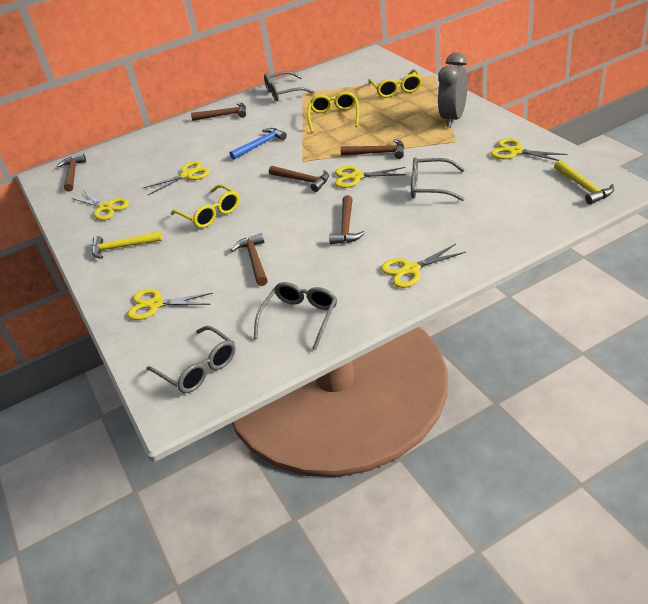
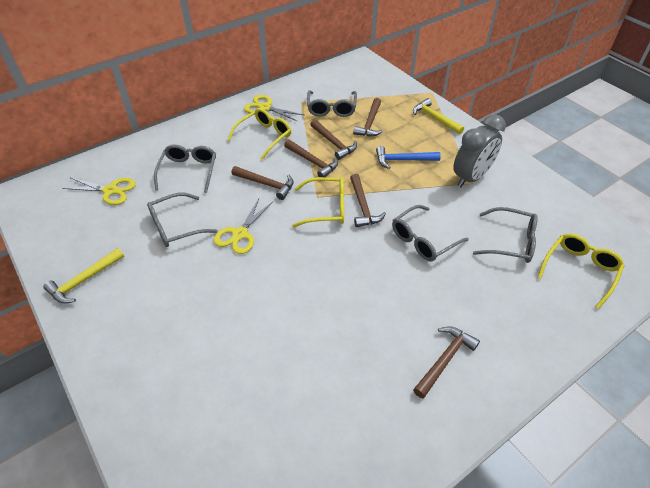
grey glasses: [146,326,236,393] [254,282,337,351] [264,71,315,101] [411,157,465,201] = 4 -> [147,193,218,247] [154,144,216,193] [307,90,357,117] [392,205,469,261] [473,207,538,263] = 5
yellow scissors: [72,190,129,220] [127,289,213,320] [142,161,210,195] [335,166,406,188] [381,244,466,288] [490,138,568,161] = 6 -> [62,178,136,205] [214,199,273,254] [244,95,304,122] = 3

